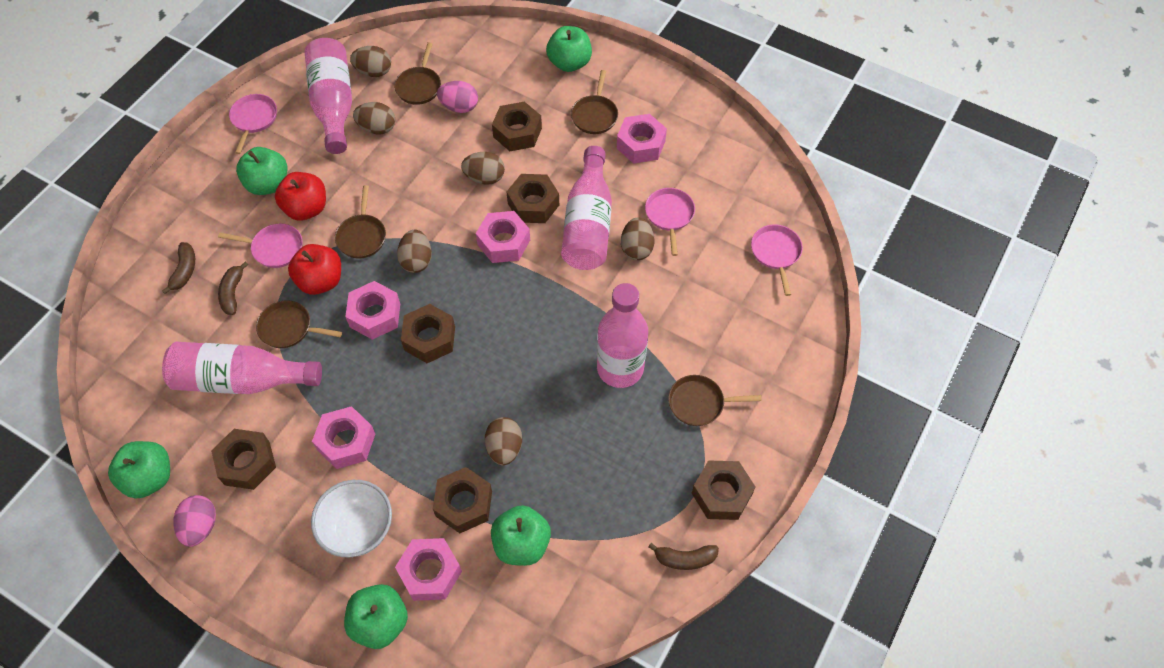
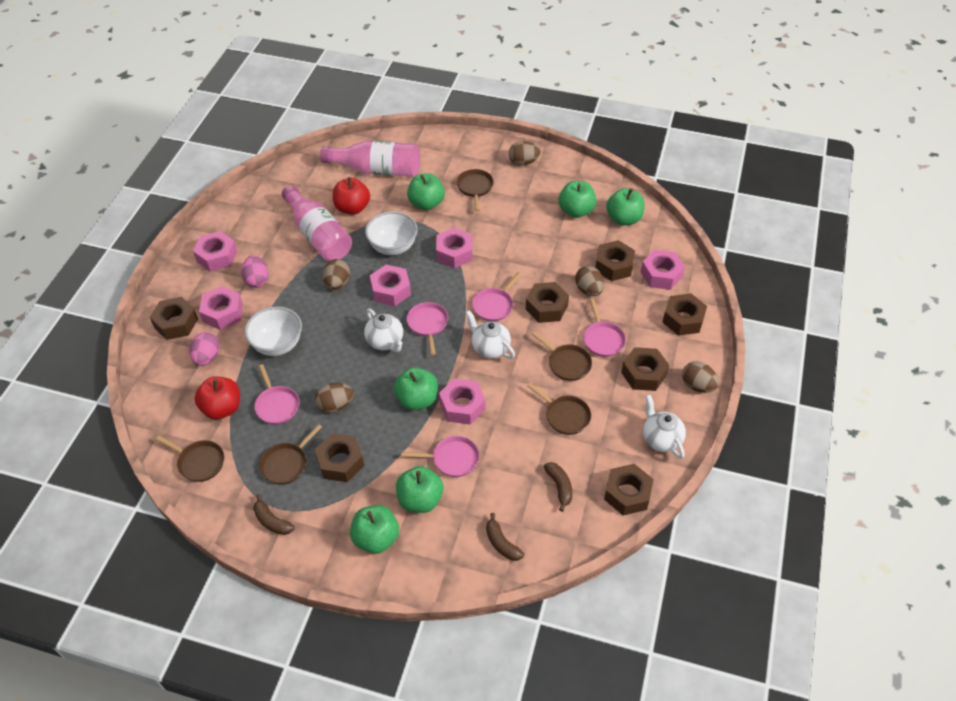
brown egg: [350,46,391,77] [353,102,395,135] [397,230,432,273] [461,152,505,185] [485,417,522,465] [621,217,655,260] = 6 -> [315,383,354,413] [323,259,350,290] [509,141,541,165] [575,266,604,296] [682,362,719,393] = 5
brown nut: [211,429,276,490] [401,304,455,363] [433,467,492,533] [492,102,542,151] [506,174,559,223] [692,460,756,520] = 6 -> [150,297,198,340] [315,433,364,482] [526,282,569,323] [595,240,635,281] [604,464,654,516] [621,347,669,391] [662,293,707,336] = 7
green apple: [108,441,170,499] [236,147,288,195] [344,584,408,649] [491,505,551,566] [546,26,592,72] = 5 -> [350,505,399,554] [394,367,438,410] [396,466,443,513] [407,173,445,210] [558,181,596,218] [606,188,645,225] = 6
pink bottle: [162,342,322,394] [305,38,352,154] [561,146,612,270] [597,283,648,388] = 4 -> [282,185,352,261] [320,141,420,176] = 2
pink nut: [312,406,375,469] [345,281,400,340] [395,538,462,601] [476,211,530,263] [617,114,667,164] = 5 -> [193,231,237,272] [199,286,243,330] [370,265,411,306] [436,227,472,268] [439,378,485,425] [641,250,685,290] = 6
pink pan: [218,224,303,268] [229,94,277,154] [645,188,695,256] [751,225,803,296] = 4 -> [254,364,299,424] [402,436,479,477] [407,302,448,356] [472,272,522,321] [583,299,626,357] = 5
white bowl: [311,480,392,557] = 1 -> [245,307,302,356] [365,211,418,255] = 2
white teapot: none = 0 -> [364,308,403,352] [466,310,515,359] [643,394,686,459] = 3

